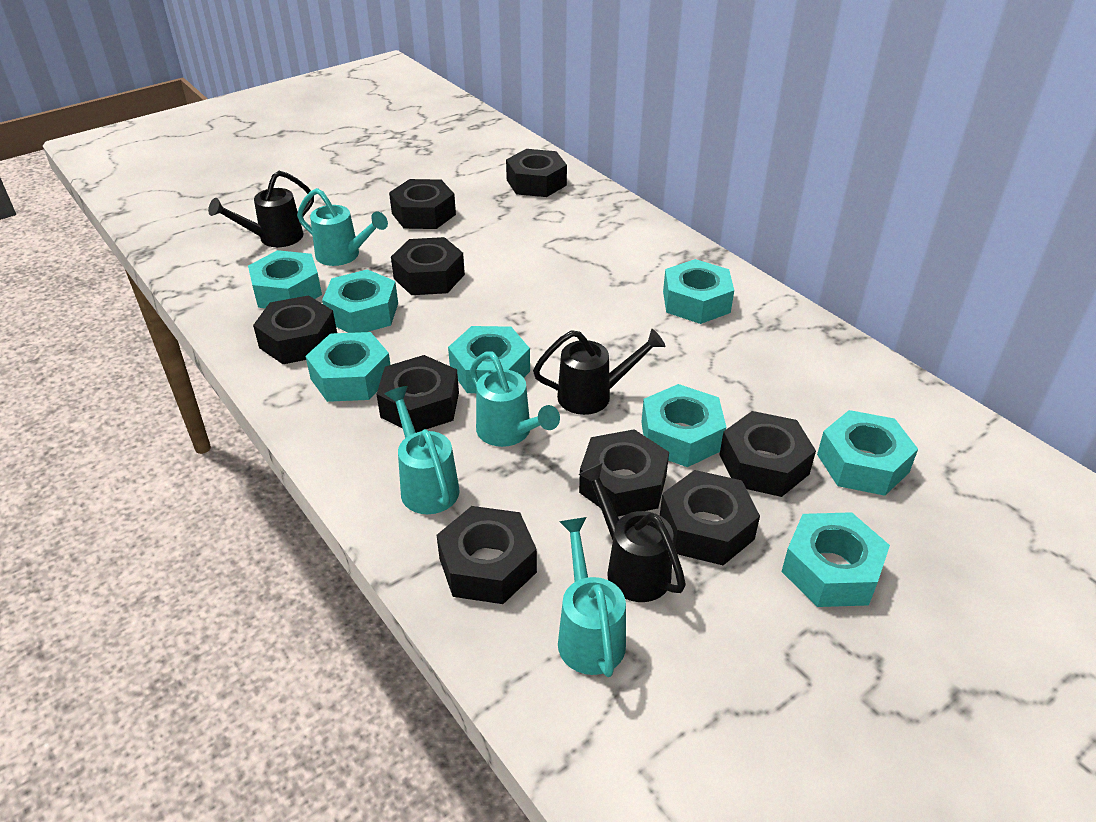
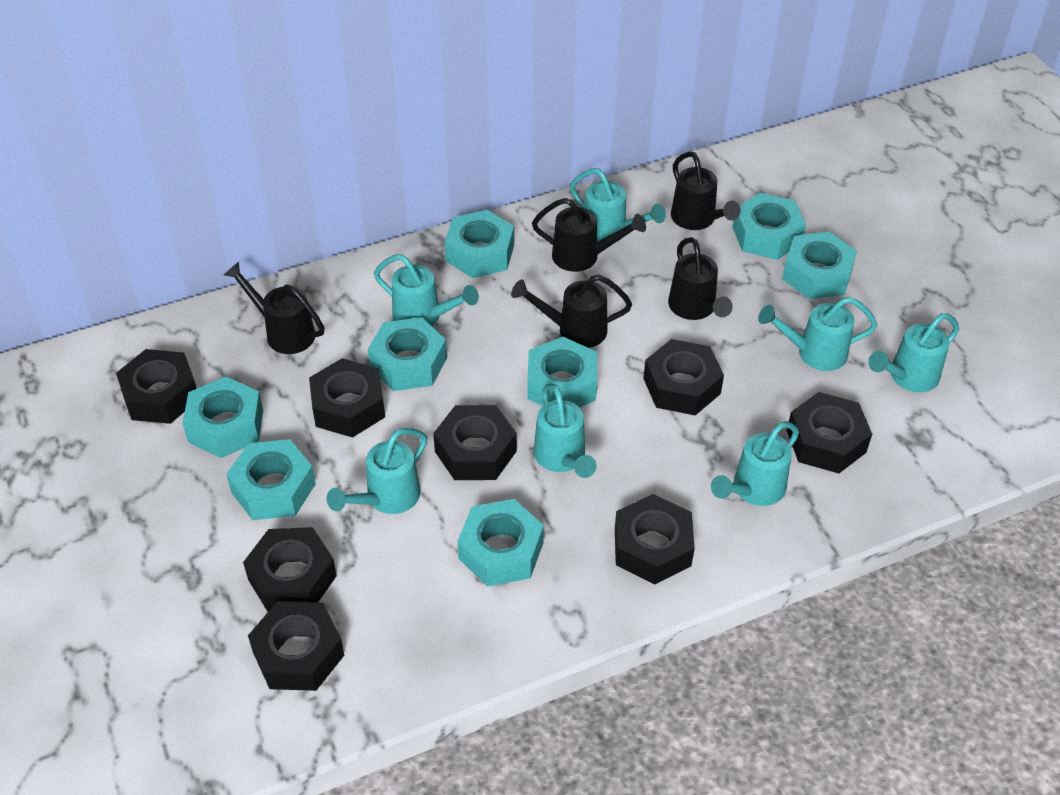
black nut: [253,295,337,364] [377,355,459,433] [389,179,456,229] [391,237,465,295] [437,506,537,604] [506,149,567,197] [579,429,669,516] [660,470,760,565] [719,411,816,497] = 9 -> [116,349,197,424] [243,527,337,612] [248,601,344,691] [309,358,385,438] [433,405,517,480] [615,494,695,585] [643,339,724,415] [786,392,872,473] = 8
black watering can: [208,171,314,247] [533,329,665,415] [579,463,686,602] = 3 -> [224,261,325,354] [511,275,632,348] [532,198,646,272] [668,237,733,320] [671,151,741,230] = 5
turquoise watering can: [297,188,388,266] [385,386,460,514] [470,352,560,447] [558,517,626,677] = 4 -> [326,428,427,514] [374,254,479,326] [534,384,596,478] [570,168,666,242] [711,422,799,506] [758,297,877,371] [868,313,959,392] = 7

